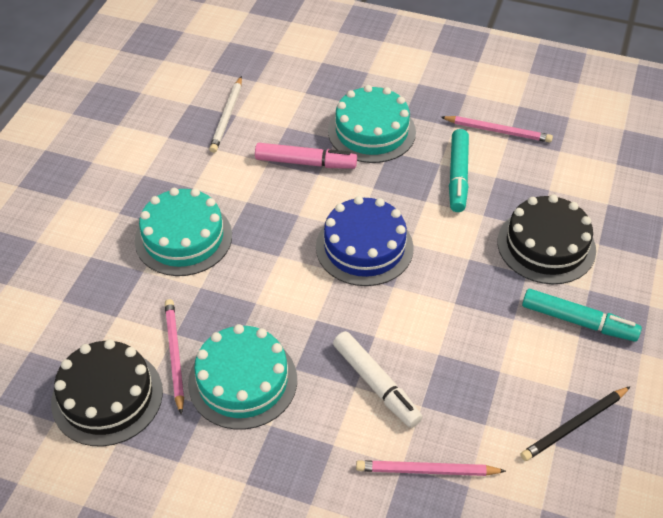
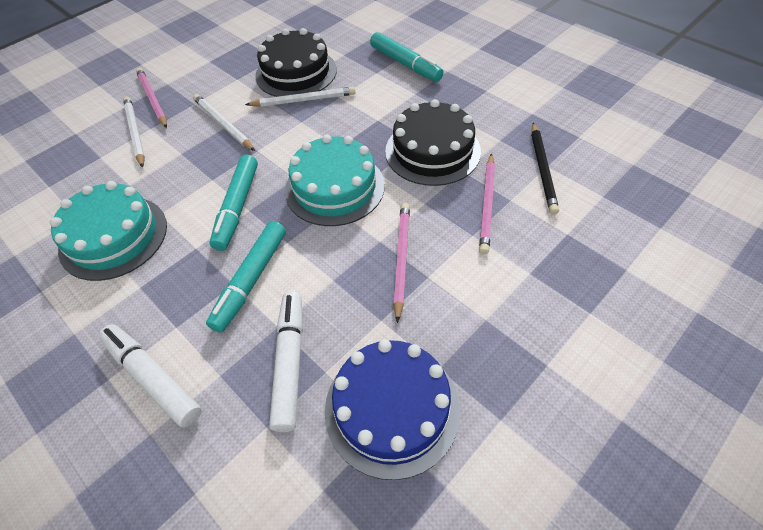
pink marker: [255,143,357,169] = 1 -> none = 0
turquoise cake: [135,188,232,276] [188,324,297,430] [328,85,416,163] = 3 -> [50,181,167,281] [285,134,385,226] = 2
turquoise marker: [449,129,469,212] [522,289,642,342] = 2 -> [206,221,286,333] [209,155,258,251] [370,32,444,82] = 3
white marker: [333,331,422,428] = 1 -> [99,324,202,428] [269,292,303,432] = 2
white pencil: [209,76,242,153] = 1 -> [123,96,145,168] [193,94,255,151] [245,87,355,107] = 3

